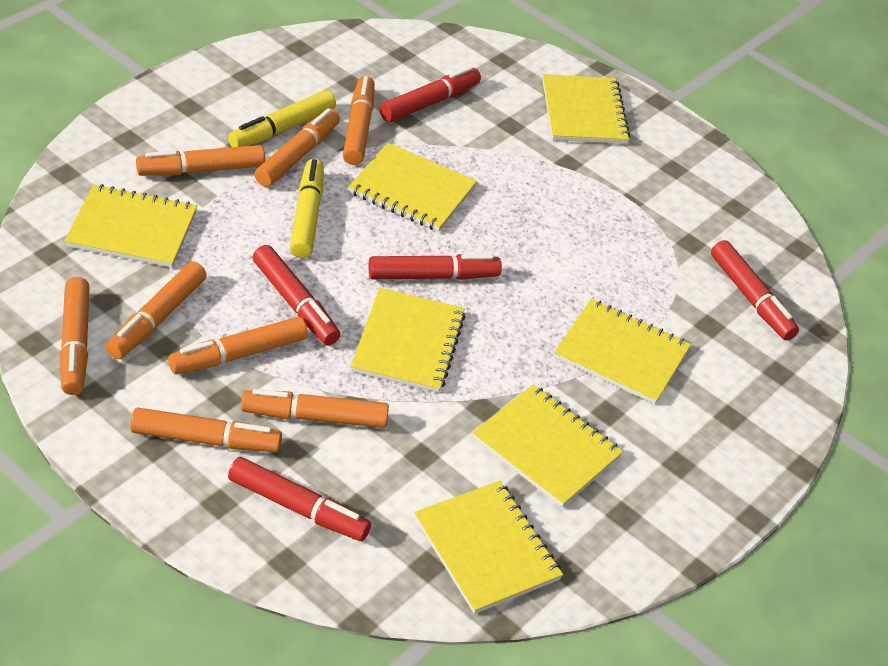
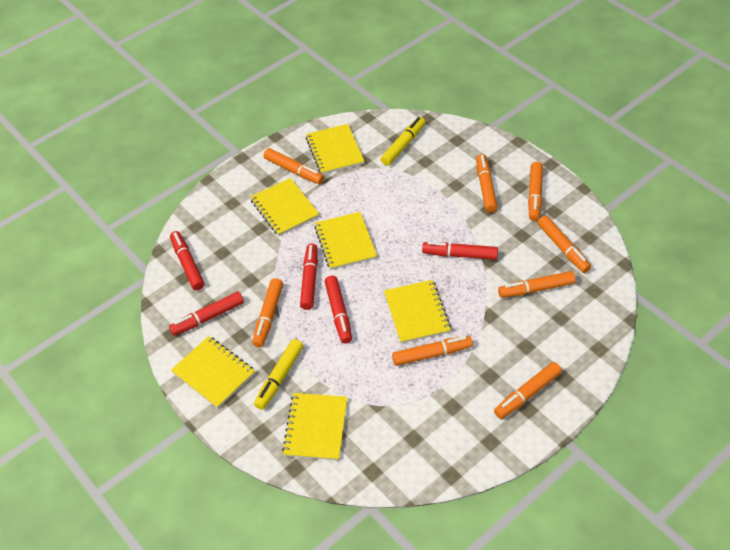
yellow notebook: [65,184,197,268] [348,143,477,232] [351,288,466,393] [414,481,563,614] [473,385,623,507] [543,74,630,144] [554,299,691,404] = 7 -> [171,336,255,408] [250,178,319,236] [282,393,348,461] [306,124,365,175] [314,212,377,270] [384,280,451,343] = 6

